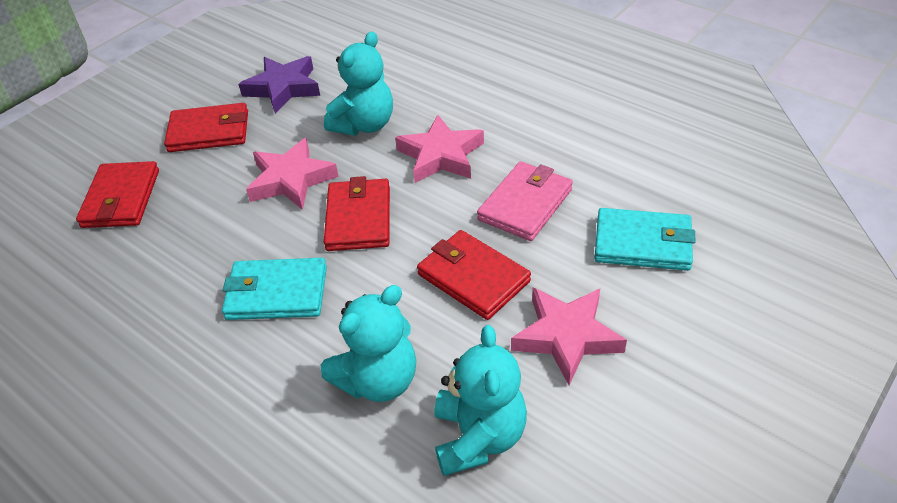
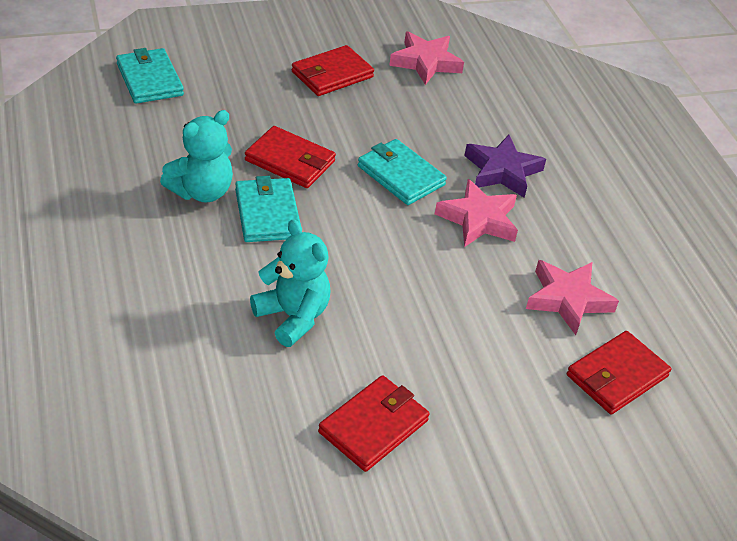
pink wallet: [477,161,573,241] = 1 -> none = 0
turquoise teddy bear: [321,285,416,402] [324,31,393,136] [435,325,527,476] = 3 -> [160,110,233,202] [250,219,331,347] = 2
turquoise wallet: [222,258,327,320] [594,208,696,271] = 2 -> [116,48,184,104] [235,176,301,242] [358,139,447,205] = 3

